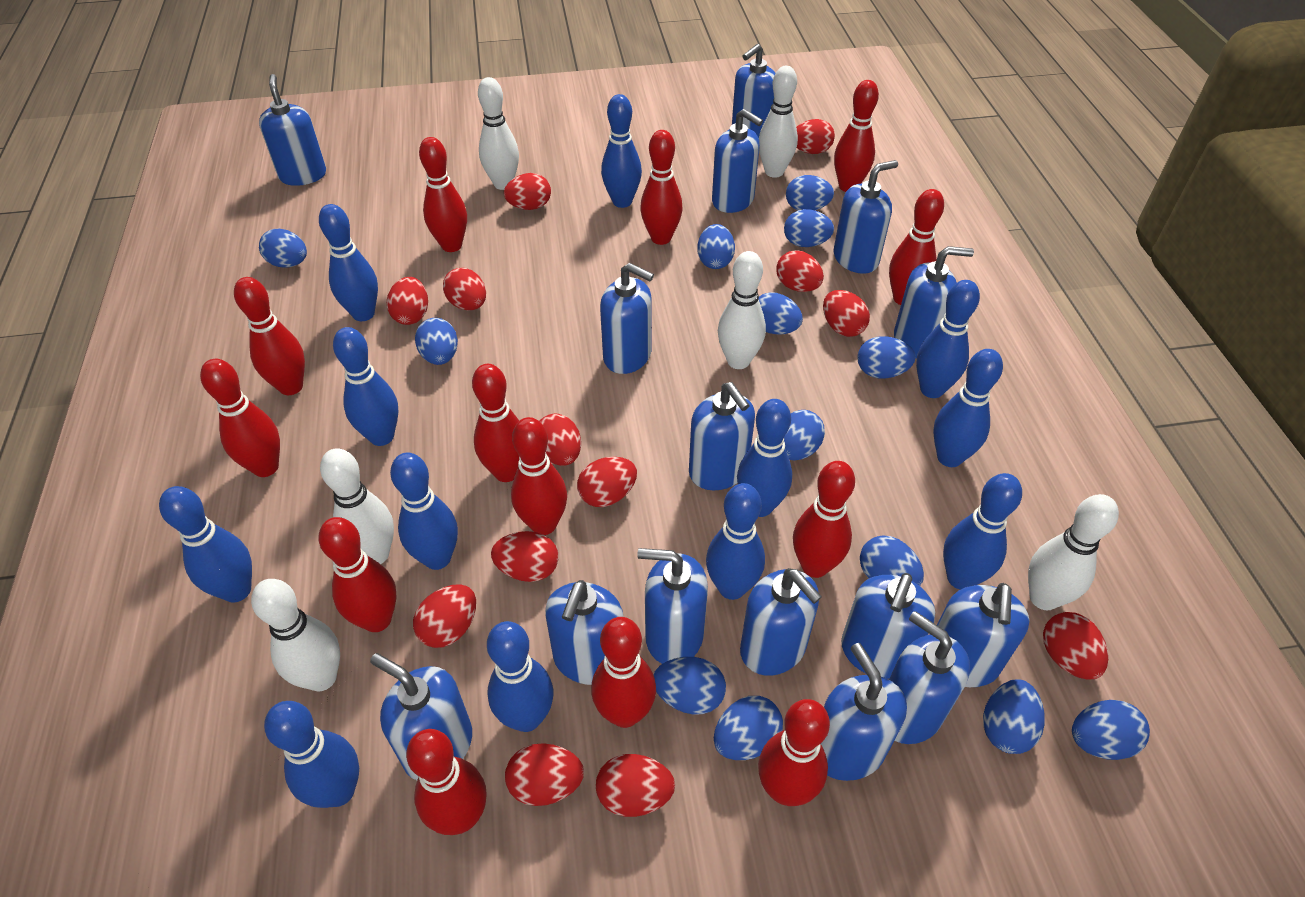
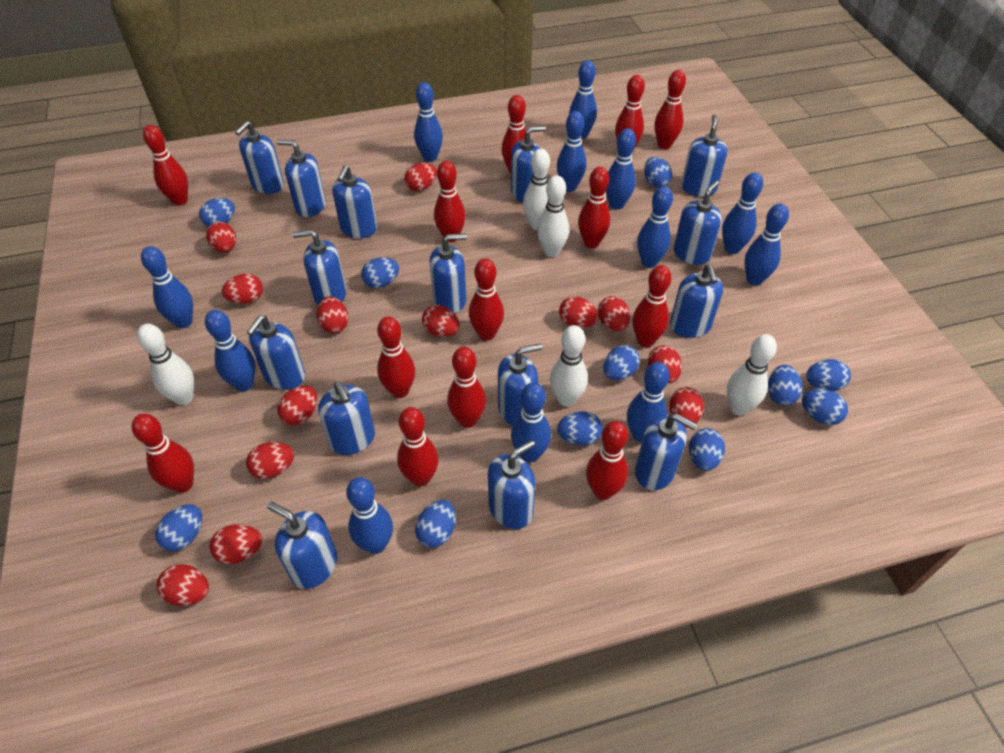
blue egg: [259,229,307,267] [415,318,458,365] [654,657,726,715] [697,224,735,269] [714,696,783,760] [759,292,803,335] [784,209,834,247] [784,410,825,461] [786,175,834,210] [857,336,916,378] [860,536,924,586] [983,679,1044,754] [1072,700,1150,760] = 13 -> [155,504,202,551] [199,198,235,227] [361,258,399,288] [415,500,456,548] [557,411,603,445] [603,345,640,380] [644,157,672,188] [689,428,725,471] [768,365,803,406] [802,389,848,425] [806,359,851,391] = 11
white bowling pin: [251,579,340,691] [320,448,394,564] [478,77,519,190] [718,251,766,369] [759,66,798,178] [1028,494,1119,610] = 6 -> [137,324,194,405] [523,149,550,230] [537,175,569,257] [550,325,588,407] [727,334,777,416] = 5

